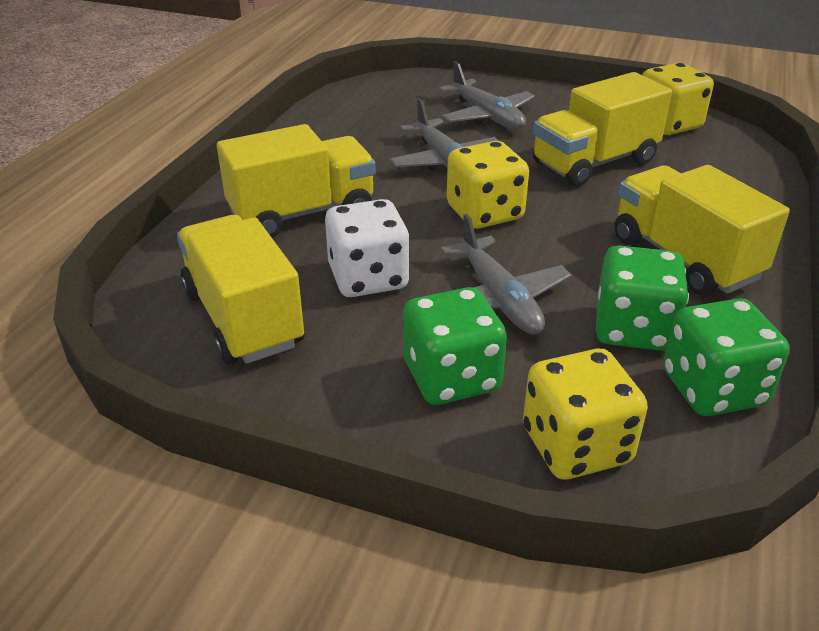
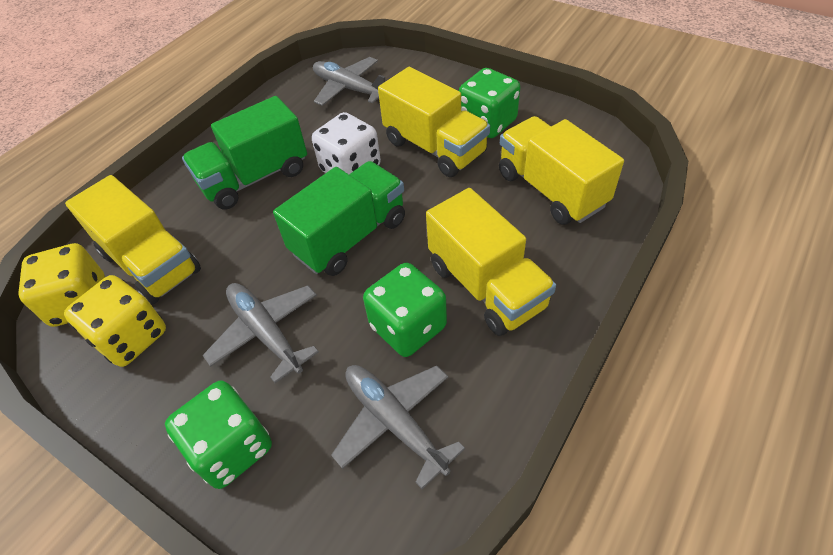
green truck: none = 0 -> [182,96,307,209] [273,161,405,276] = 2
yellow dice: [447,141,529,229] [523,349,648,480] [642,63,714,135] = 3 -> [18,243,105,327] [64,275,166,367] = 2

